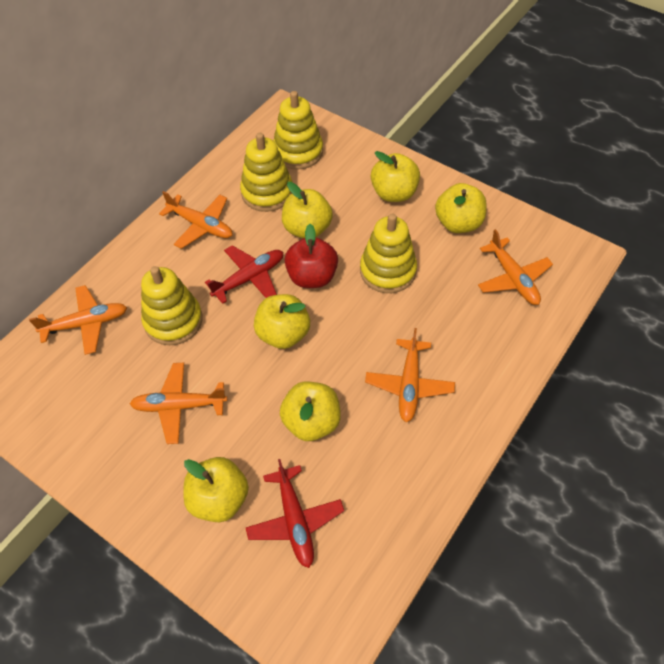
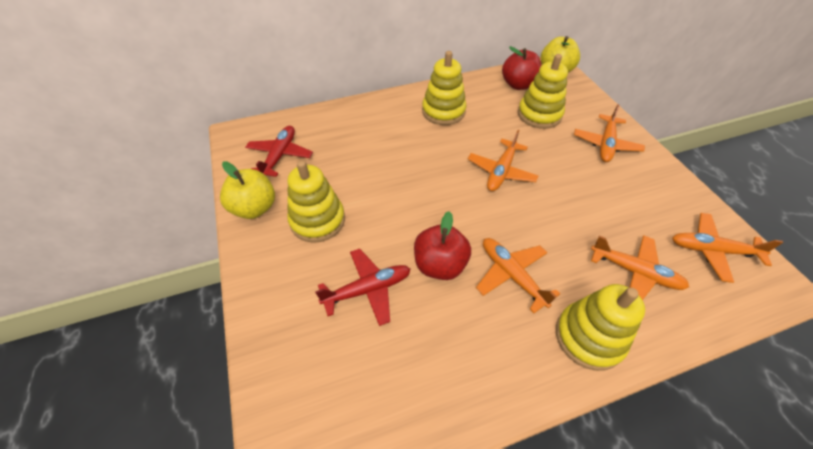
red apple: [284,224,338,288] = 1 -> [414,211,471,280] [502,46,541,90] = 2
yellow apple: [183,457,249,522] [254,294,310,349] [280,382,341,441] [282,182,333,238] [371,151,420,202] [435,183,487,233] = 6 -> [220,162,275,219] [541,36,580,73] = 2

